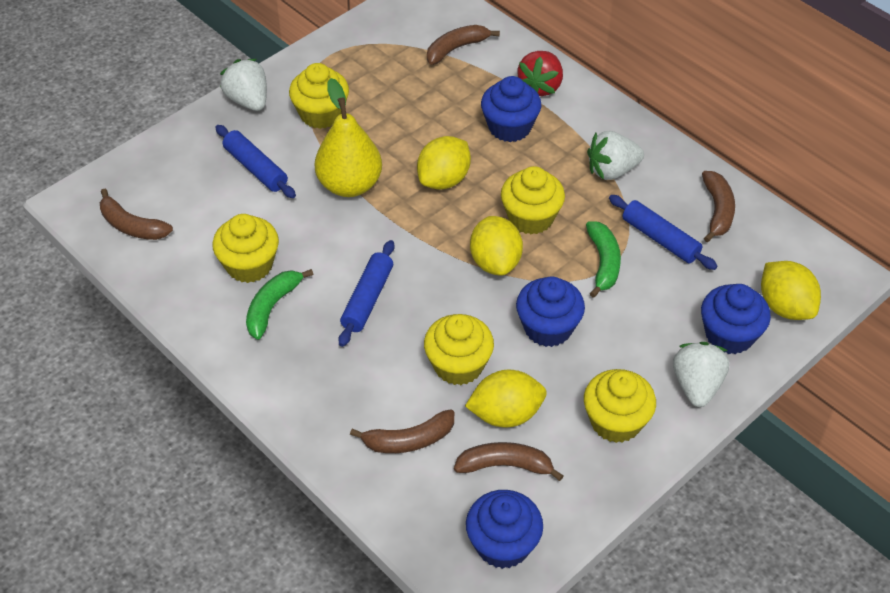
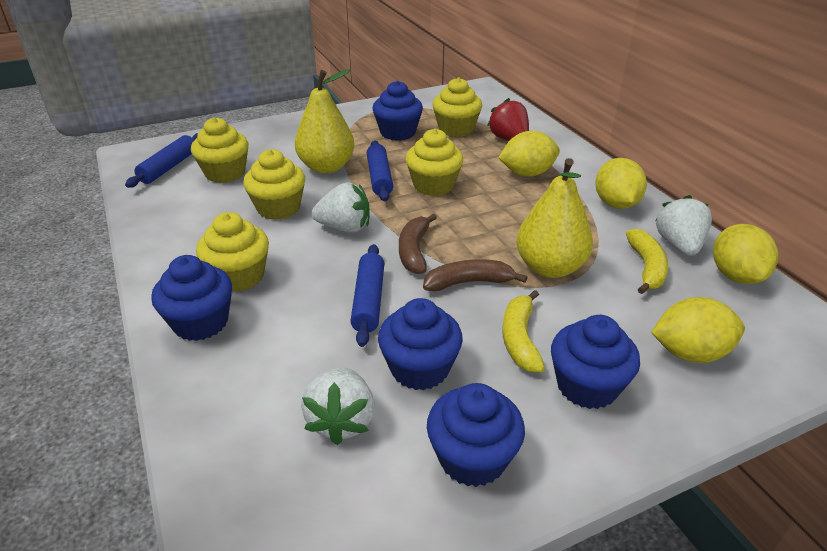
blue cupcake: [466,490,543,569] [481,76,541,142] [516,276,585,347] [701,284,771,354] = 4 -> [151,255,232,341] [373,81,423,141] [378,298,463,390] [427,383,525,487] [551,315,640,409] = 5
brown banana: [100,189,173,240] [350,409,454,453] [427,25,500,65] [454,442,563,481] [702,171,735,242] = 5 -> [399,214,437,274] [423,259,527,291] = 2
green banana: [246,269,313,340] [586,221,621,298] = 2 -> none = 0
yellow banana: none = 0 -> [502,290,545,372] [626,229,668,294] = 2
yellow pear: [315,78,382,197] = 1 -> [295,69,354,173] [516,158,593,278] = 2

